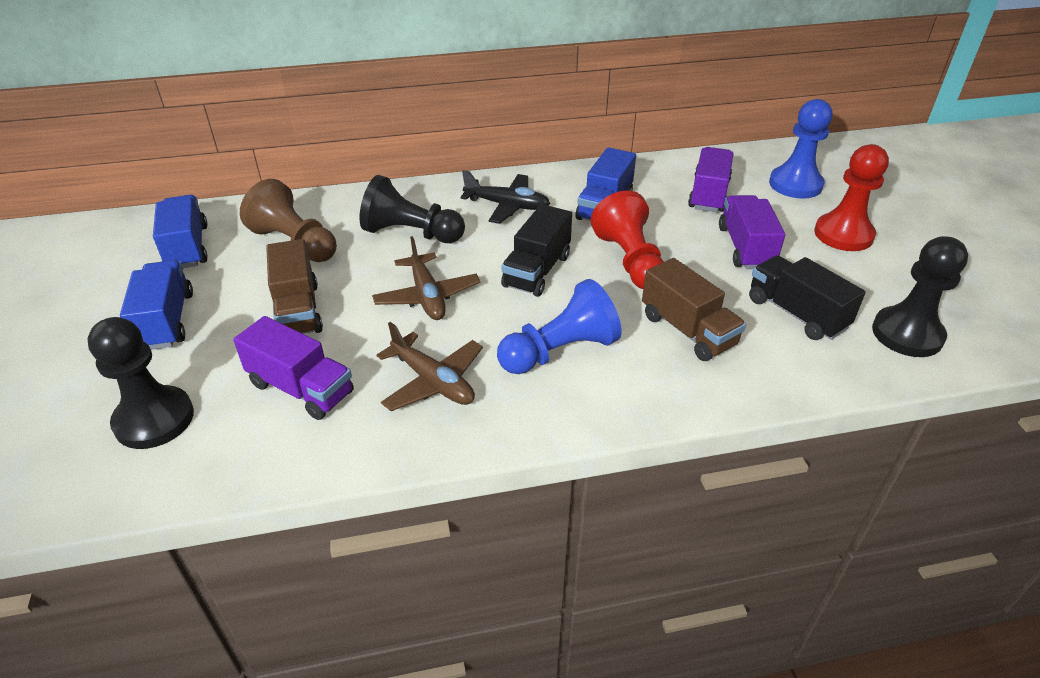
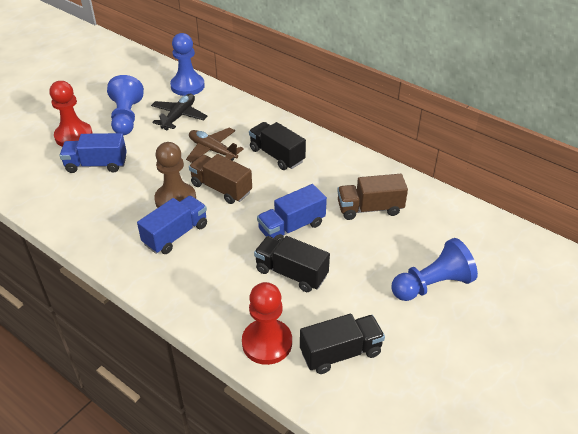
black pawn: [87,317,194,449] [360,175,465,243] [872,236,968,357] = 3 -> none = 0
black truck: [501,204,572,297] [749,255,866,340] = 2 -> [249,122,306,170] [254,236,330,292] [300,314,385,374] = 3
blue pawn: [497,279,622,374] [769,99,832,198] = 2 -> [107,75,144,135] [170,33,205,96] [392,238,478,301] = 3
brown plane: [372,236,480,320] [377,322,483,411] = 2 -> [186,127,244,163] = 1
purple truck: [233,316,354,420] [688,147,734,212] [719,195,785,269] = 3 -> none = 0

